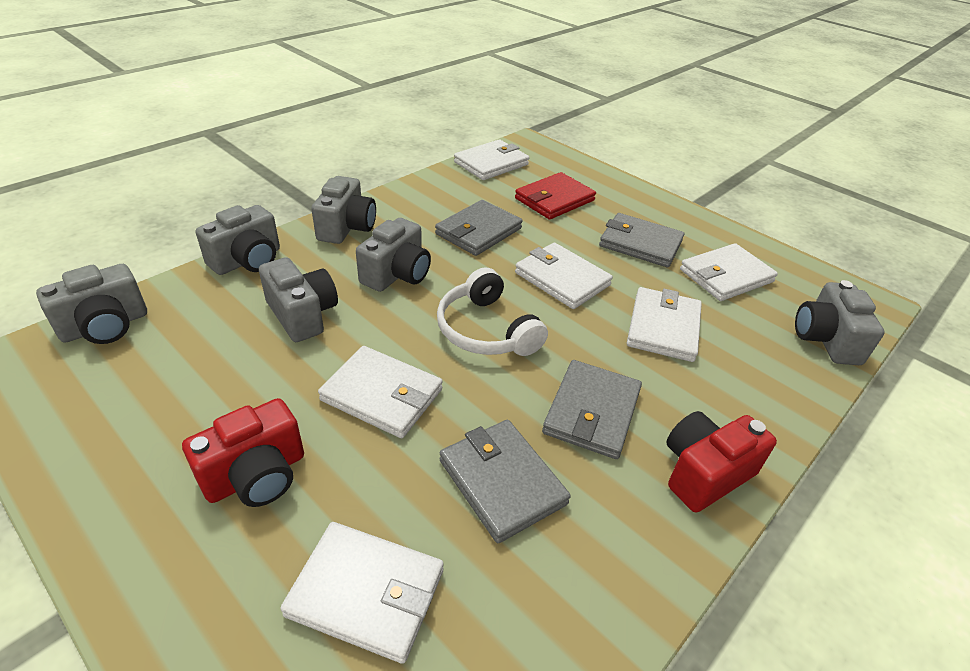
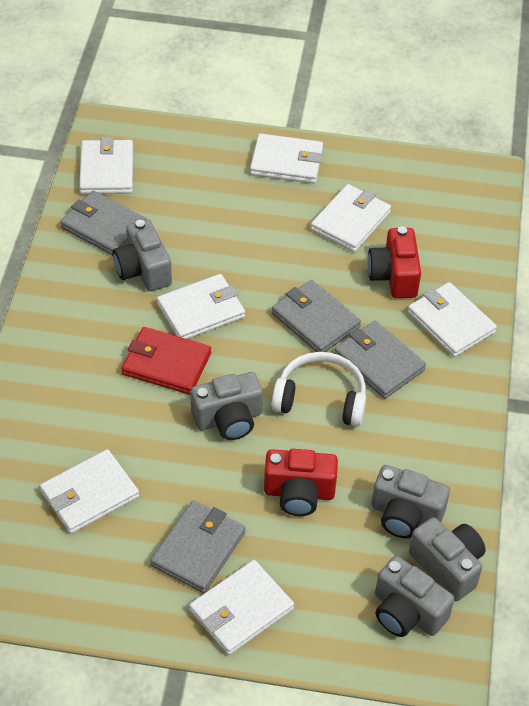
grey camera: [36,264,147,344] [196,205,280,275] [259,257,338,342] [311,176,376,244] [356,218,431,292] [795,280,885,365] = 6 -> [113,219,172,291] [191,372,263,440] [371,465,450,538] [375,556,454,637] [409,517,486,601] = 5
white wallet: [280,522,444,664] [318,346,443,438] [454,139,529,180] [515,242,613,309] [627,287,702,362] [680,243,778,301] = 6 -> [40,449,139,534] [79,137,133,194] [157,274,245,339] [189,560,294,655] [250,133,323,183] [311,184,391,252] [407,282,497,357] = 7

